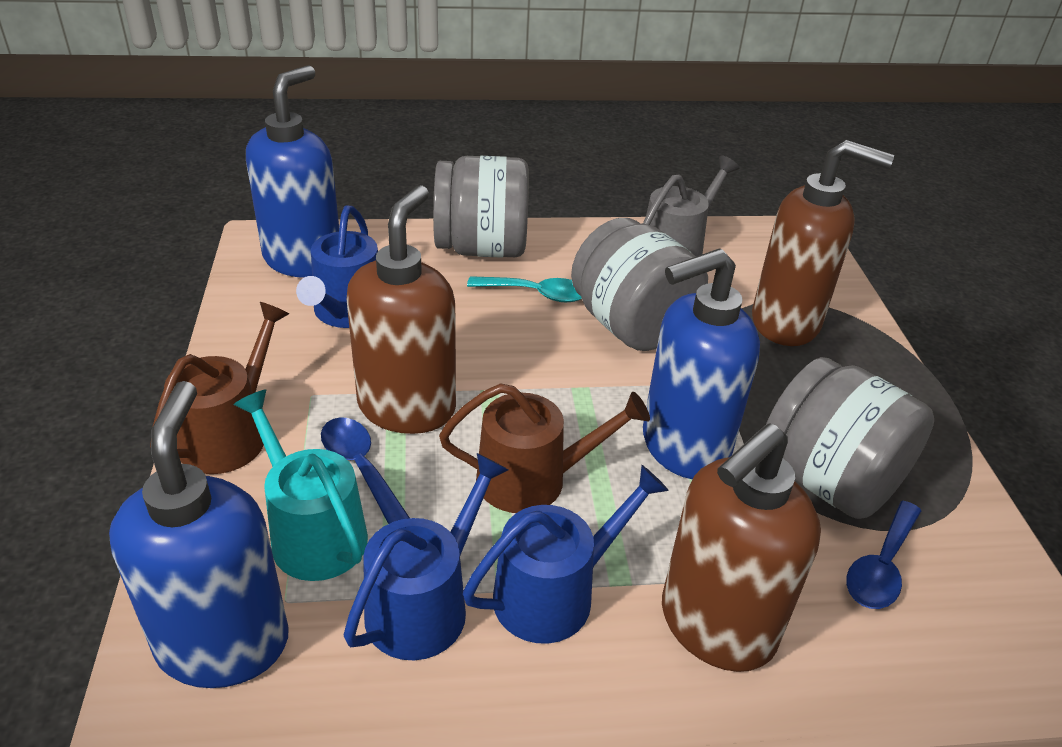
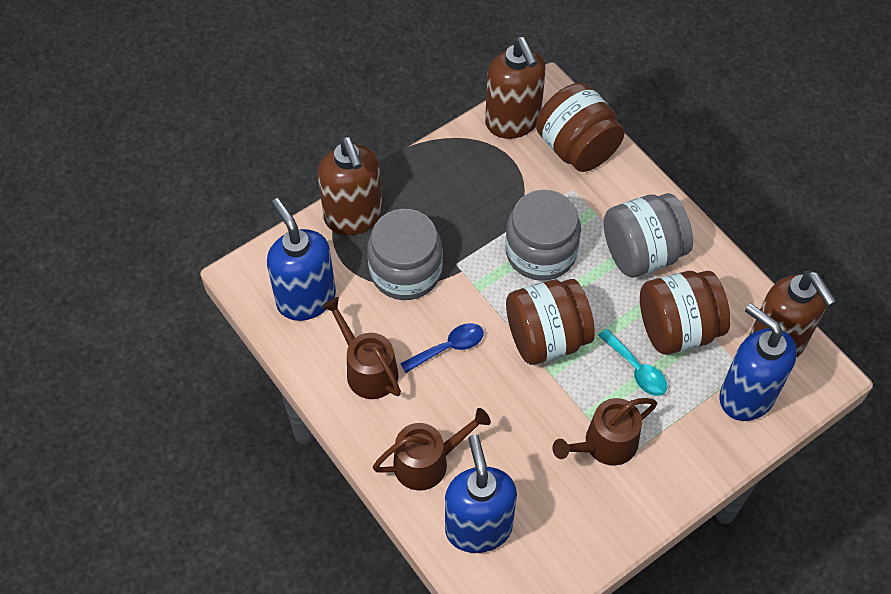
blue spoon: [321,417,410,524] [846,501,921,609] = 2 -> [400,323,484,373] = 1
blue watering can: [296,205,378,328] [344,453,509,660] [463,465,669,644] = 3 -> none = 0
brown jar: none = 0 -> [506,279,595,365] [536,83,625,172] [640,271,730,355] = 3
brown watering can: [150,302,289,474] [439,383,650,513] = 2 -> [322,297,401,399] [373,408,491,491] [552,398,657,465] = 3
grey watering can: [643,155,739,256] = 1 -> none = 0
turquoise watering can: [234,389,368,581] = 1 -> none = 0

